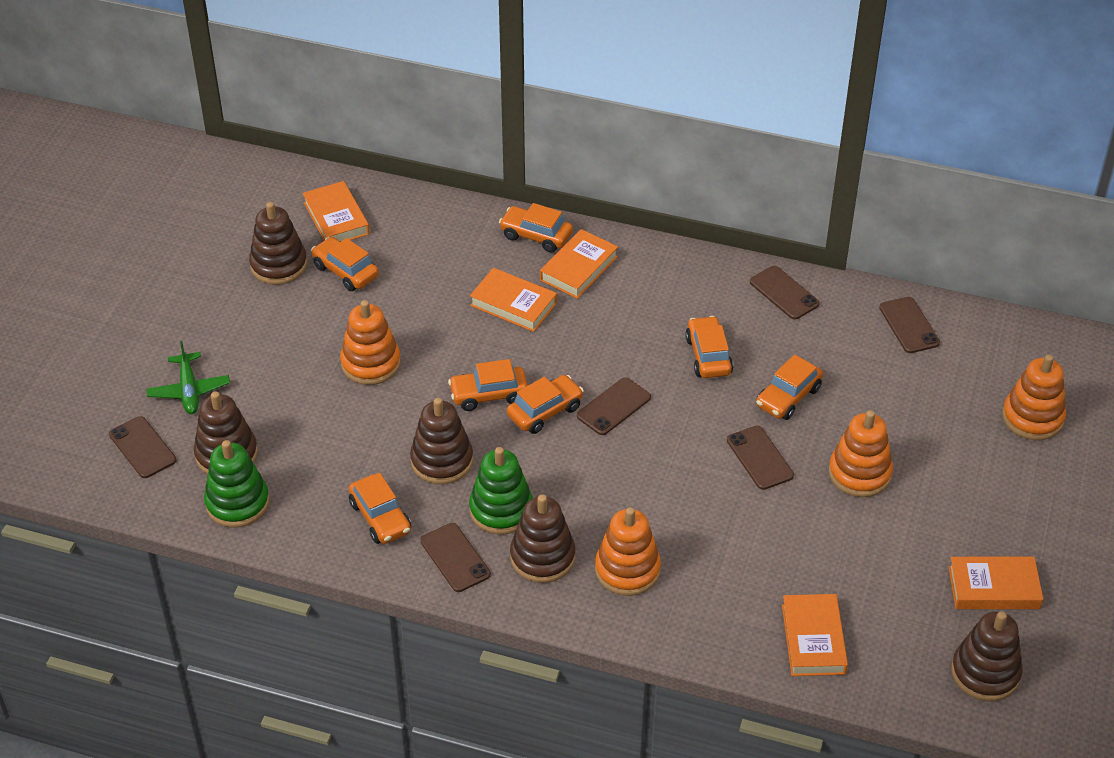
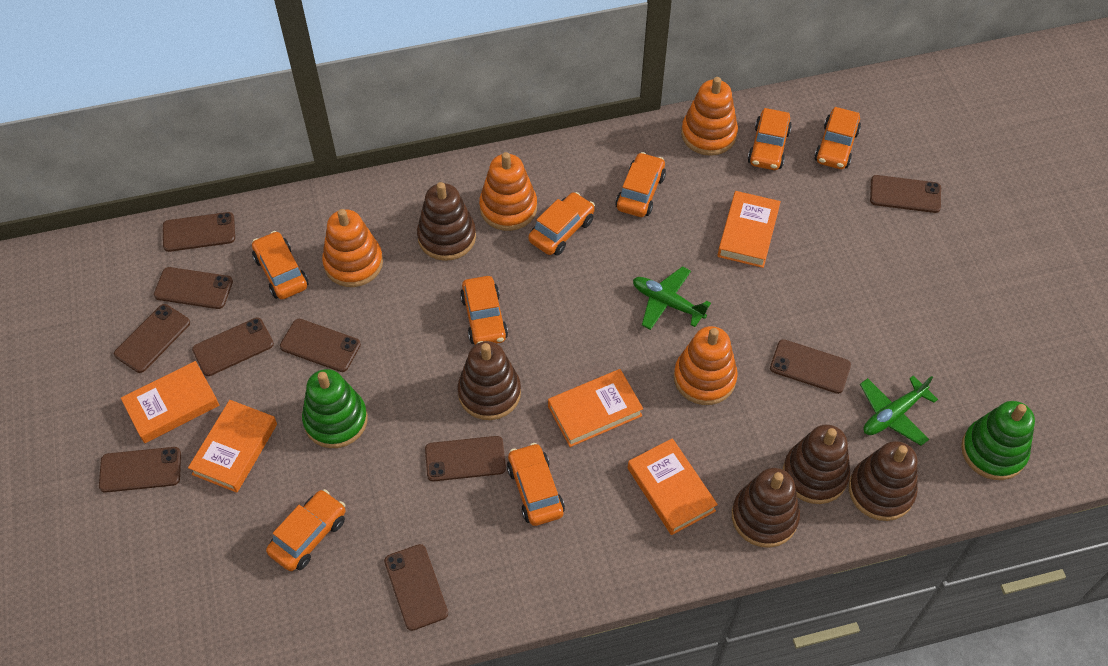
brown phone: [109,416,176,478] [420,523,491,592] [577,377,651,435] [727,426,794,490] [750,266,820,320] [879,297,940,353] = 6 -> [99,447,181,493] [114,304,190,373] [154,267,233,309] [163,212,235,252] [192,317,274,376] [280,319,361,372] [384,544,448,631] [425,436,506,481] [770,339,851,394] [870,175,941,213] = 10
green plane: [146,341,230,414] = 1 -> [633,266,711,330] [860,375,938,446] = 2
orange car: [311,237,379,291] [349,473,411,544] [448,359,528,411] [499,203,573,253] [507,375,584,434] [685,316,733,378] [756,355,823,420] = 7 -> [252,231,308,299] [266,489,346,571] [460,276,508,345] [507,443,565,526] [528,192,595,256] [615,152,666,217] [748,108,792,170] [814,107,861,169] = 8

